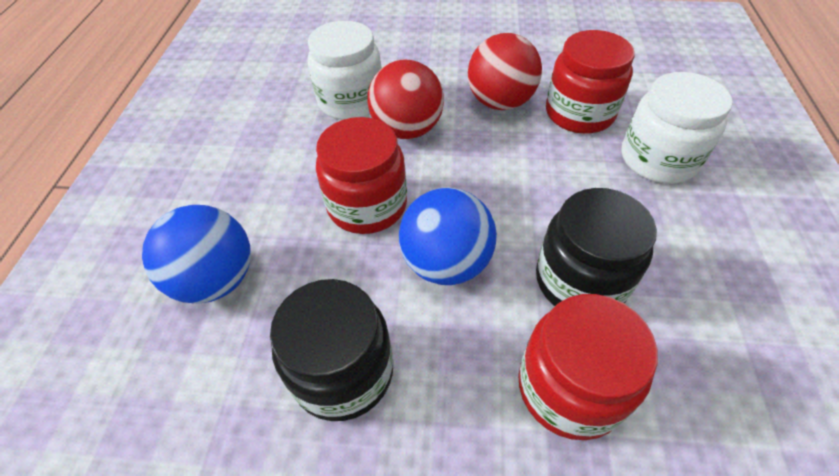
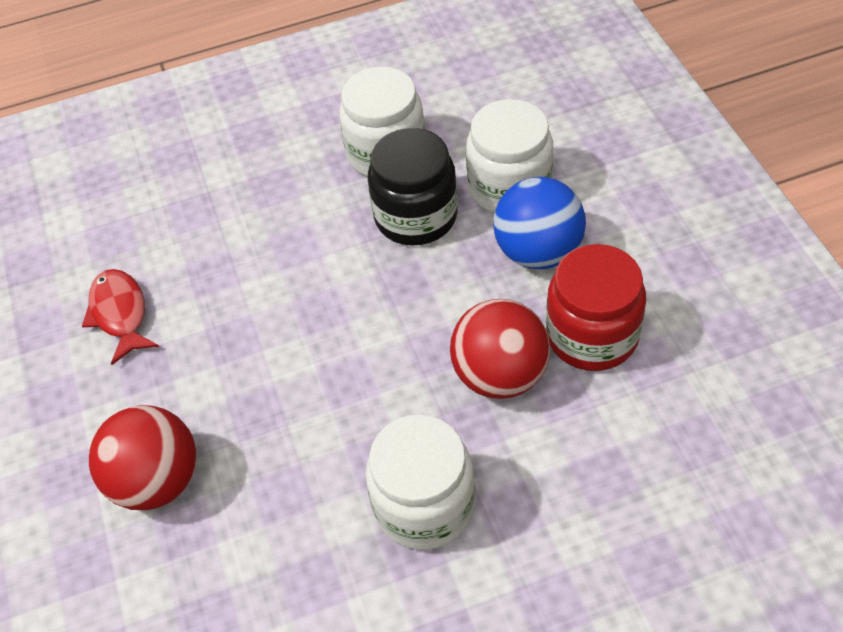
black jar: [270,279,393,421] [536,188,657,306] = 2 -> [368,128,458,246] = 1
blue ball: [142,205,251,304] [399,187,497,285] = 2 -> [493,177,586,269] = 1
red fish: none = 0 -> [82,269,159,365] = 1
red jar: [316,117,407,234] [518,294,658,440] [546,30,635,134] = 3 -> [546,244,646,371] = 1
white jar: [308,21,382,120] [621,72,733,184] = 2 -> [339,67,425,177] [366,415,475,550] [466,99,553,213] = 3

